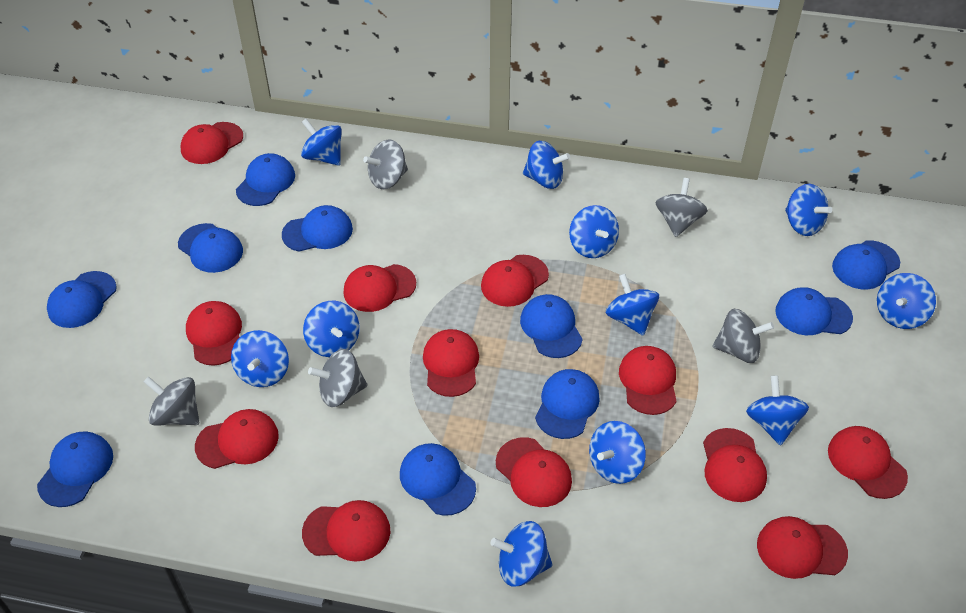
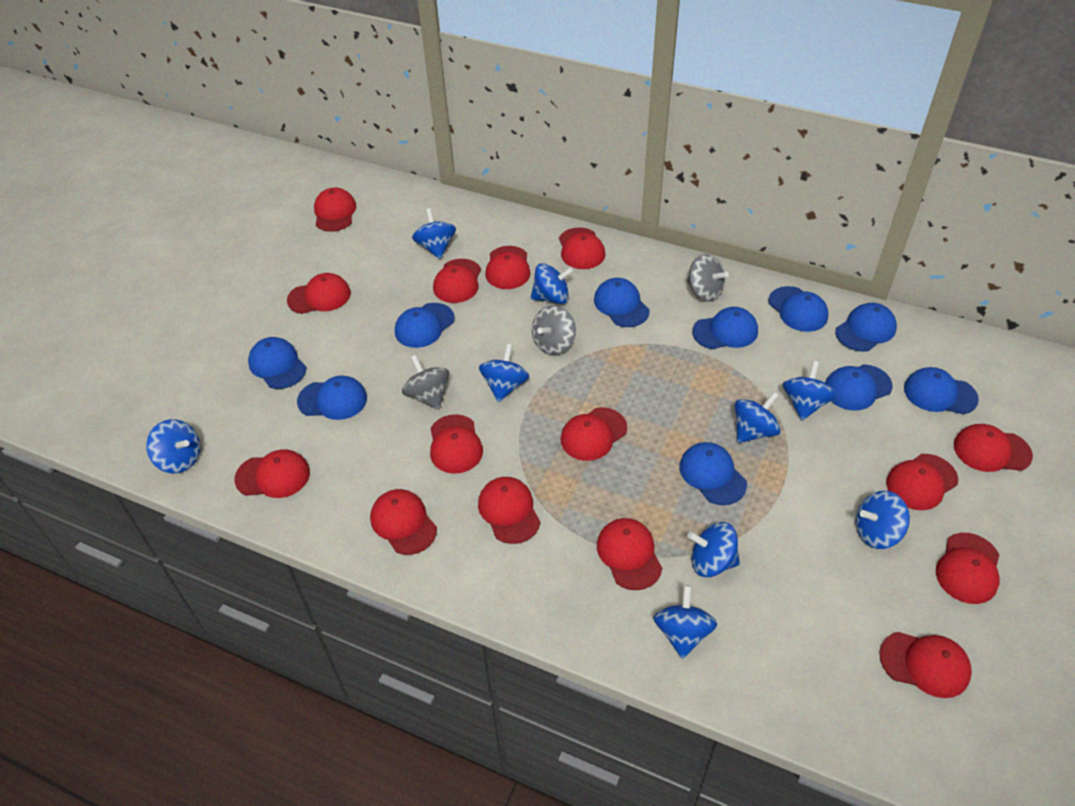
blue spinning top: [231,330,289,387] [301,119,342,166] [303,301,359,357] [491,521,553,586] [523,141,570,189] [569,205,619,258] [589,421,646,484] [606,274,659,336] [746,375,809,445] [785,184,832,236] [877,273,936,329] = 11 -> [146,419,200,473] [412,208,456,259] [479,344,529,402] [531,263,574,304] [653,585,717,659] [687,522,740,577] [735,392,781,443] [783,361,836,421] [855,491,910,549] = 9
grey spinning top: [143,376,199,426] [308,349,368,407] [363,139,408,189] [656,178,708,237] [713,309,774,363] = 5 -> [402,355,449,410] [532,305,576,355] [687,254,729,302] = 3
red cap: [181,122,243,164] [186,301,242,366] [195,409,279,469] [302,500,390,562] [344,264,416,312] [423,329,479,397] [481,255,549,307] [496,437,572,507] [619,346,677,415] [703,428,767,502] [757,516,848,579] [828,426,908,499] = 12 -> [235,449,310,498] [287,273,351,314] [314,188,356,231] [370,489,437,555] [430,414,483,474] [433,259,481,303] [478,477,540,544] [485,246,531,289] [559,227,606,269] [561,407,627,461] [597,518,662,590] [880,632,972,698] [886,454,958,510] [936,533,1000,604] [954,424,1033,472] = 15

